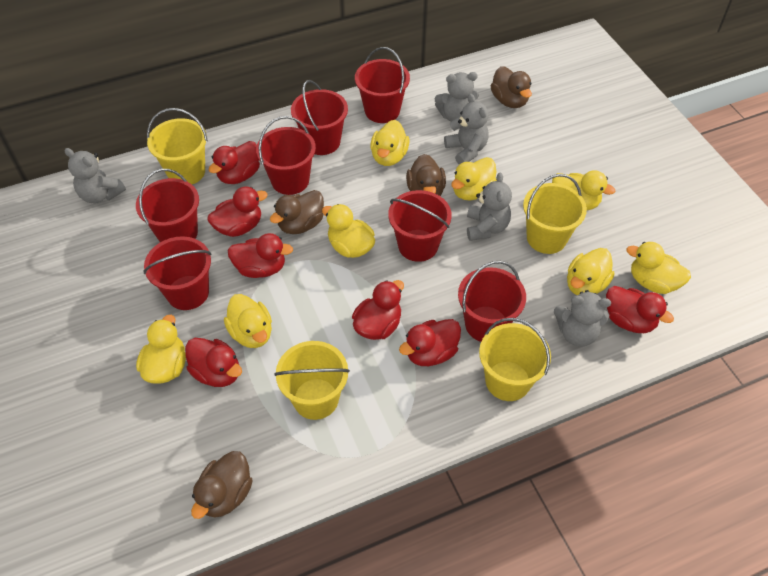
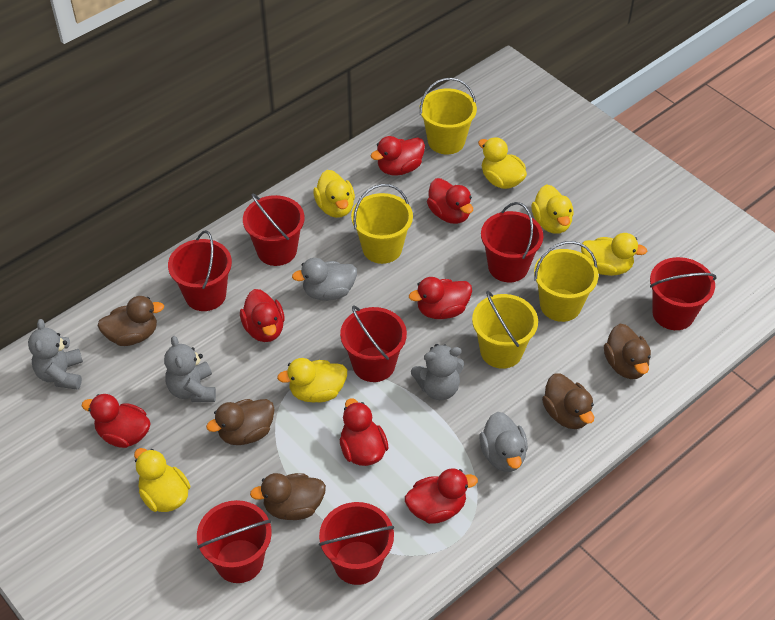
brown duck: [191,451,253,519] [270,190,324,234] [406,154,446,196] [491,66,532,108] = 4 -> [97,296,164,346] [206,399,275,445] [250,473,326,520] [542,374,594,429] [604,324,651,379] = 5
grey duck: none = 0 -> [292,258,357,301] [480,412,528,472] = 2
grey teddy bear: [64,148,126,203] [435,72,479,122] [444,94,489,165] [467,172,512,241] [554,290,611,346] = 5 -> [28,319,83,390] [164,336,216,402] [411,344,464,400] = 3
yellow duck: [136,315,186,384] [224,294,272,348] [322,204,375,258] [370,120,410,166] [451,157,497,201] [552,170,615,210] [567,248,615,295] [626,242,691,294] = 8 -> [134,448,190,512] [277,358,347,403] [313,170,355,218] [478,137,527,189] [531,184,574,234] [581,233,647,276] = 6

